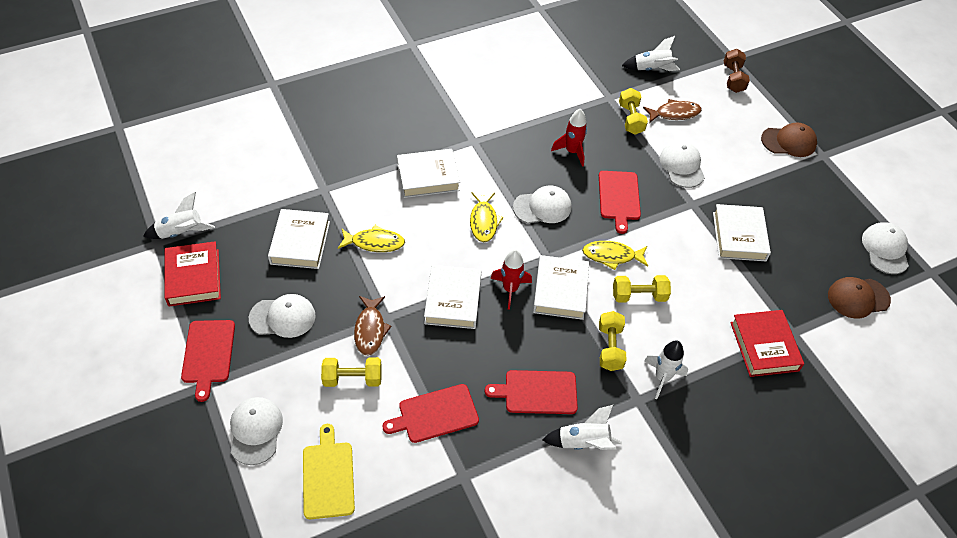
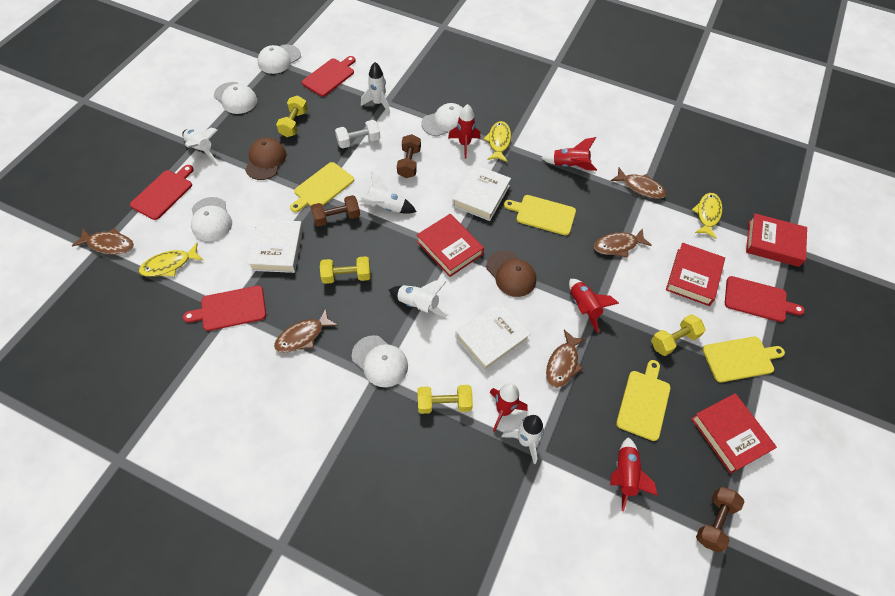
brown dumbbell: [724,49,750,93] = 1 -> [311,195,360,227] [397,134,421,178] [696,487,745,553] = 3
brown fish: [354,296,392,356] [643,99,702,123] = 2 -> [72,228,134,255] [274,308,338,353] [546,330,586,388] [594,228,652,258] [611,168,666,199] = 5
red book: [165,241,221,306] [730,310,804,377] = 2 -> [417,214,484,277] [666,243,725,306] [691,393,777,474] [746,213,807,267] = 4
red rocket: [490,249,532,310] [551,109,587,167] = 2 -> [448,104,480,159] [489,383,528,432] [542,137,597,171] [569,279,619,333] [610,437,658,511] = 5
white book: [268,209,330,269] [397,149,460,198] [424,265,481,329] [533,255,589,320] [713,204,771,261] = 5 -> [247,219,303,273] [452,164,511,221] [455,301,531,371] = 3
white dumbbell: none = 0 -> [335,120,380,149] = 1
white rocket: [143,192,215,239] [542,405,622,450] [622,36,680,71] [644,341,688,399] = 4 -> [182,128,218,163] [358,171,417,214] [361,62,390,114] [389,280,447,317] [501,415,544,464] = 5
yellow cutting board: [303,424,355,519] = 1 -> [290,162,354,212] [504,195,576,236] [616,360,671,441] [702,337,785,382] = 4

